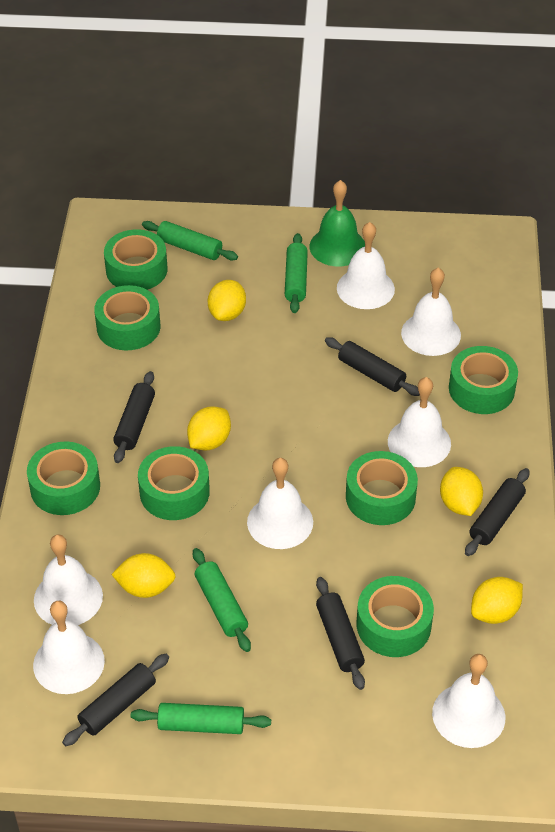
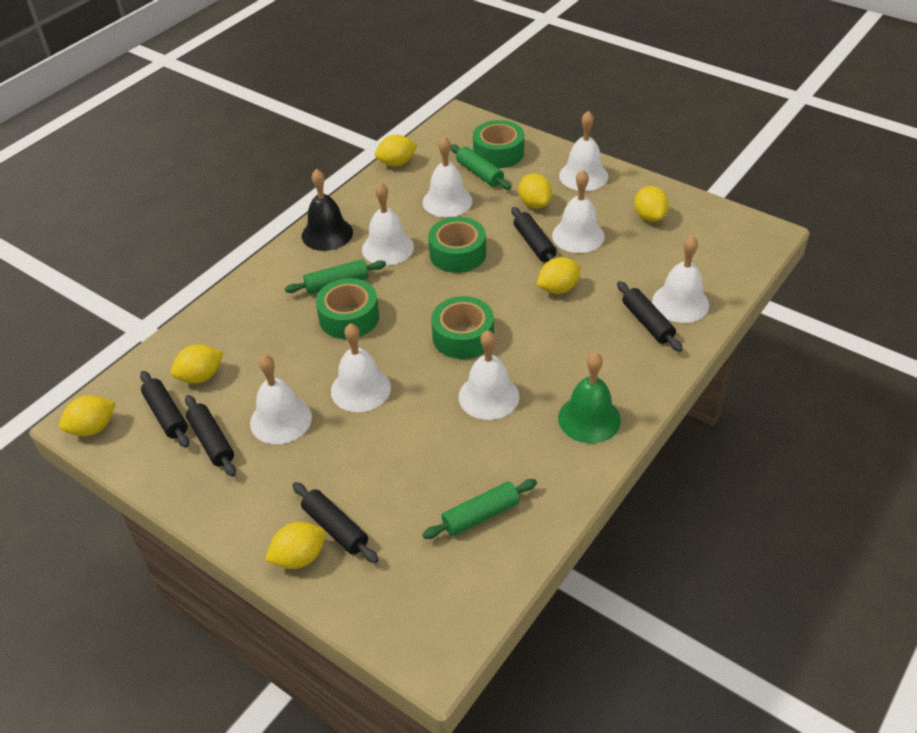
black bell: none = 0 -> [302,169,353,251] = 1
green rolling pin: [131,703,271,734] [142,221,238,260] [193,548,251,652] [285,233,308,313] = 4 -> [285,259,386,294] [422,479,537,539] [450,144,511,190] = 3
green tape: [27,442,100,515] [94,285,160,350] [104,229,167,290] [138,446,210,520] [346,451,418,525] [357,576,434,657] [449,346,518,414] = 7 -> [316,278,379,339] [428,217,486,273] [431,296,494,359] [473,120,524,168] = 4
white bell: [33,601,105,694] [34,534,103,625] [247,458,313,549] [337,222,395,309] [388,377,451,467] [401,268,461,356] [432,654,505,748] = 7 -> [250,355,312,444] [331,323,391,412] [362,183,414,266] [423,137,472,217] [458,330,519,420] [552,170,605,253] [559,111,608,191] [652,236,709,323] = 8
yellow lemon: [111,553,176,598] [187,406,231,450] [208,280,246,321] [440,467,483,516] [471,577,523,624] = 5 -> [59,395,116,436] [171,344,224,383] [265,522,326,569] [375,135,417,166] [518,174,552,208] [537,257,581,294] [634,186,669,222] = 7

